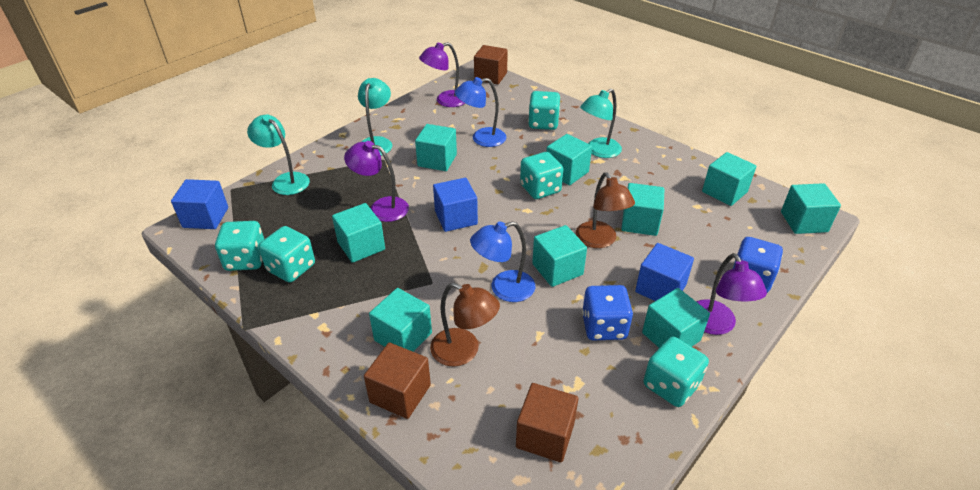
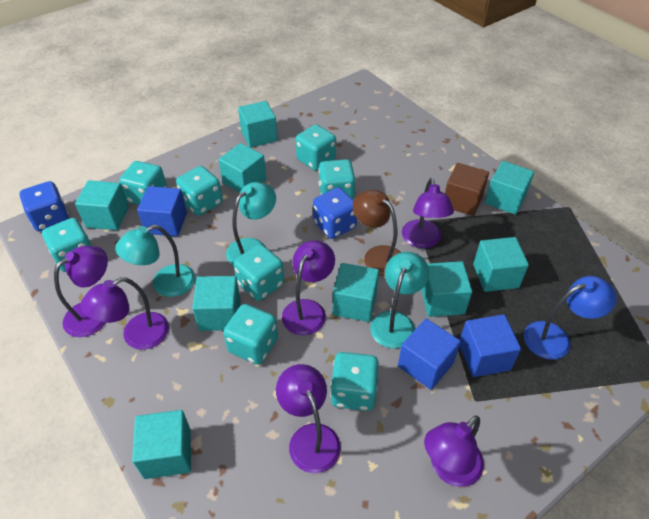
blue lamp: [455,77,506,147] [470,221,535,302] = 2 -> [524,276,617,360] = 1
brown cube: [364,343,431,419] [474,45,508,84] [516,383,578,462] = 3 -> [445,163,489,216] = 1
brown lamp: [430,283,500,367] [576,172,635,248] = 2 -> [353,190,401,276] = 1
purple lamp: [344,141,409,222] [419,42,465,107] [696,253,767,335] = 3 -> [54,246,108,337] [81,277,169,350] [276,364,341,473] [282,241,335,335] [402,178,454,248] [424,415,484,487] = 6
turquoise dice: [215,221,264,271] [259,226,315,283] [520,152,563,199] [528,91,560,130] [643,337,709,407] = 5 -> [42,218,91,272] [119,161,167,205] [176,166,223,216] [223,304,278,365] [233,244,284,301] [295,125,336,171] [318,159,356,200] [330,352,379,411] = 8

